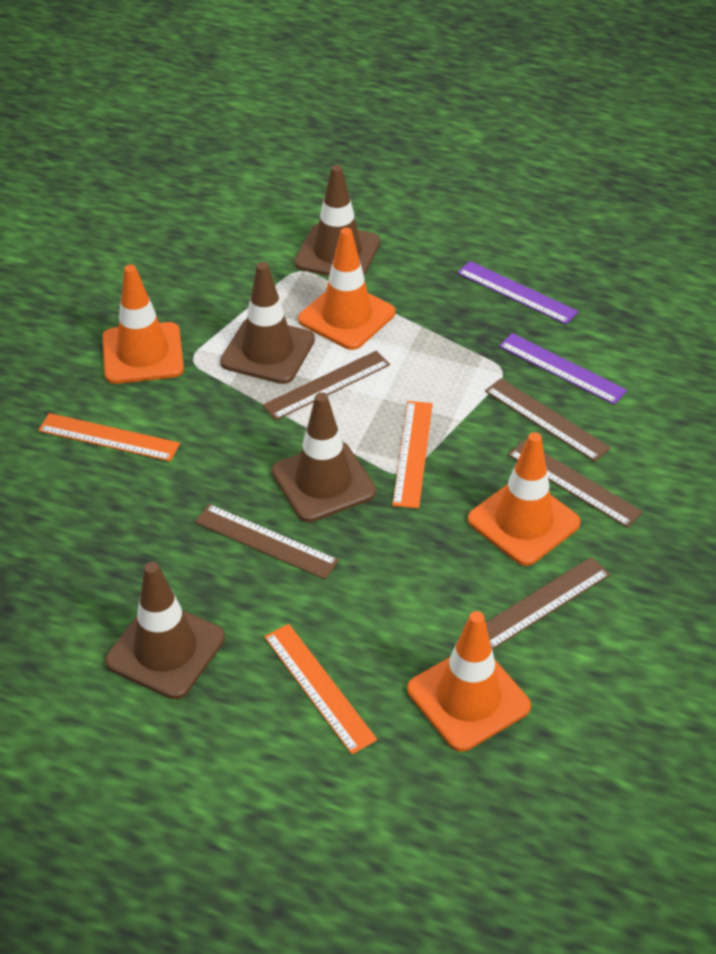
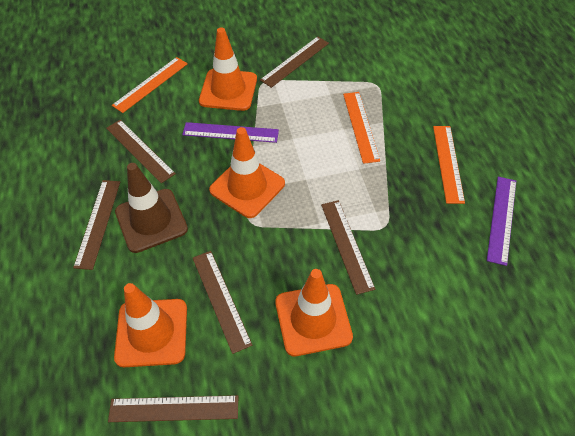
brown ruler: [195,504,339,580] [262,351,390,420] [485,378,611,462] [486,557,610,650] [508,440,643,528] = 5 -> [73,180,120,270] [106,120,176,183] [108,395,238,422] [193,251,252,354] [260,36,329,88] [321,200,375,295] = 6
brown traffic cone: [105,562,225,699] [220,262,315,384] [272,392,376,522] [294,165,380,276] = 4 -> [115,163,188,253] = 1

